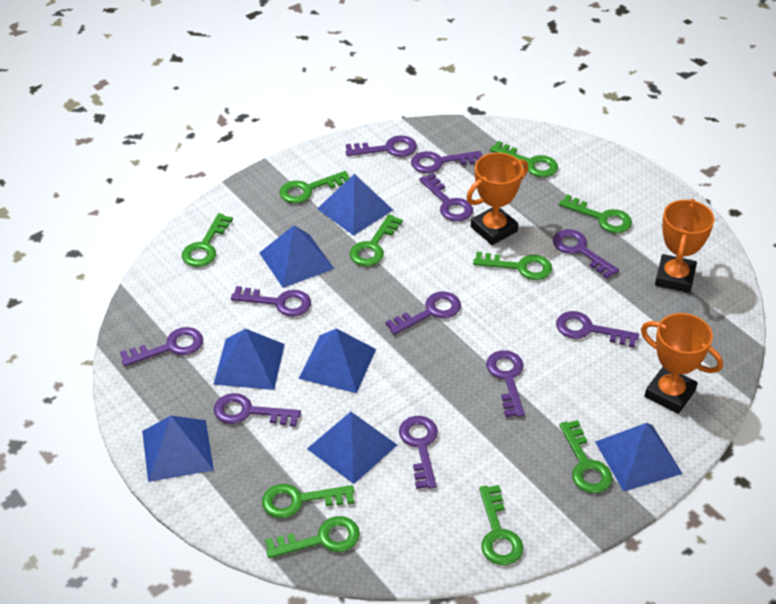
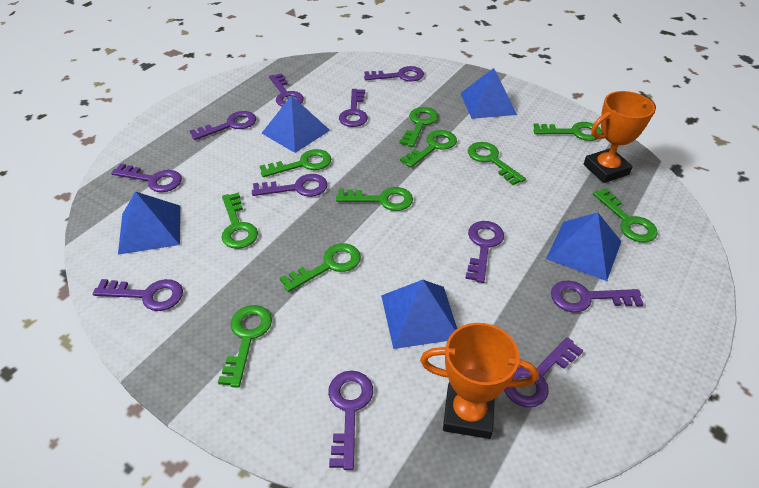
blue pyramid: [142,416,214,482] [213,329,285,390] [259,225,334,288] [299,328,376,393] [307,412,397,484] [317,174,393,236] [595,423,683,491] = 7 -> [118,191,180,255] [262,95,330,153] [381,280,457,349] [461,68,517,119] [546,213,621,281] = 5
orange trophy: [467,153,528,245] [641,313,723,414] [655,199,714,293] = 3 -> [420,323,539,439] [584,91,656,183] = 2

